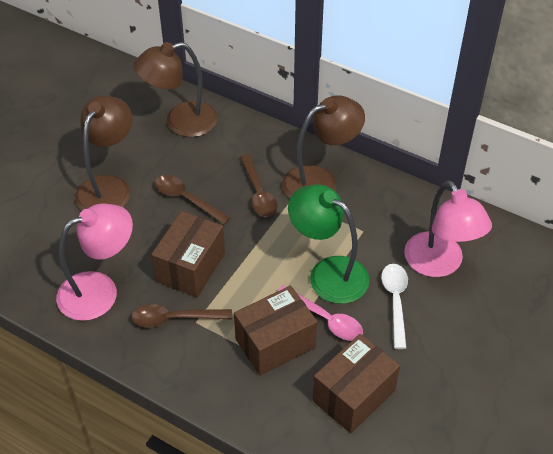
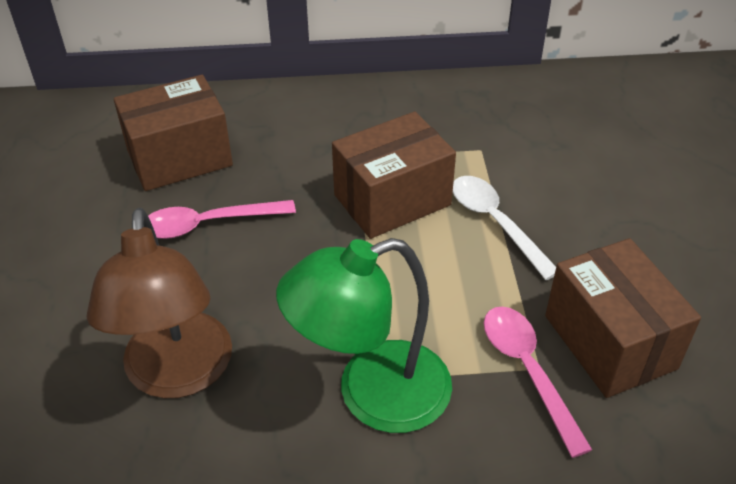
brown lamp: [75,96,132,211] [133,42,218,137] [282,95,365,199] = 3 -> [87,208,232,398] = 1
brown spoon: [131,304,232,327] [155,175,230,225] [240,155,277,217] = 3 -> none = 0
pink lamp: [56,203,133,321] [404,180,492,277] = 2 -> none = 0
pink spoon: [277,286,363,341] = 1 -> [148,200,296,239] [484,307,592,458] = 2

